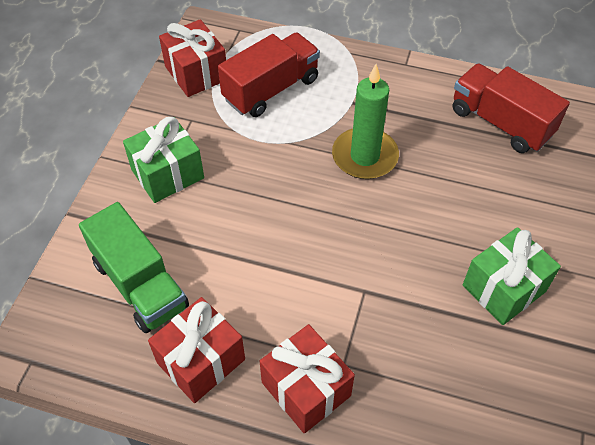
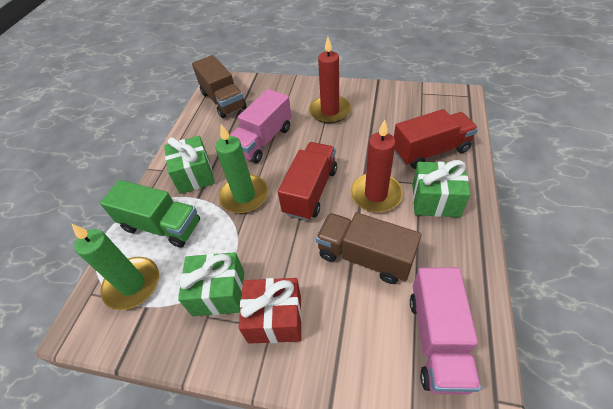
brown truck: none = 0 -> [192,55,247,118] [316,212,422,284] = 2
green candle: [332,64,399,179] = 1 -> [72,224,159,310] [215,124,268,213] = 2
green gift: [123,117,204,203] [463,227,561,325] = 2 -> [164,136,215,194] [178,252,244,316] [412,160,470,217] = 3
pink truck: none = 0 -> [229,89,292,163] [410,267,481,395] = 2
red candle: none = 0 -> [309,37,351,123] [351,120,403,213] = 2
red gift: [148,297,245,403] [159,19,226,97] [259,324,355,433] = 3 -> [239,278,302,344] = 1

